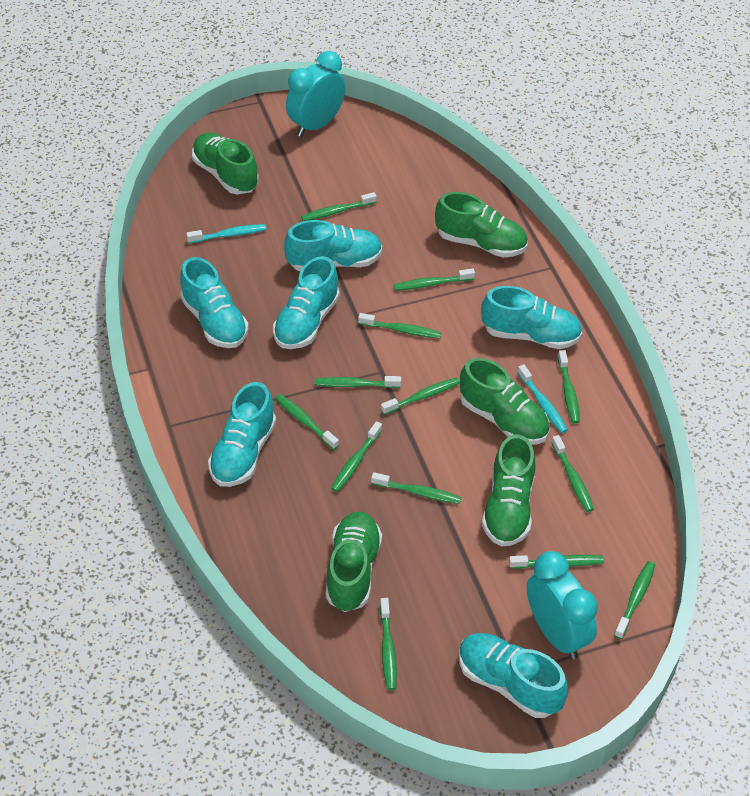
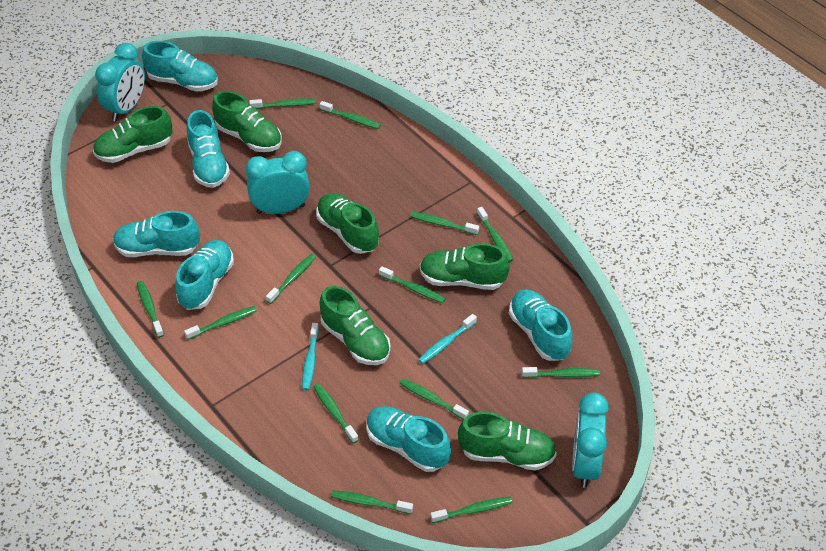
green shoe: [192,133,259,194] [326,512,382,612] [435,192,527,257] [460,358,549,445] [482,434,535,547] = 5 -> [93,106,173,163] [212,91,282,152] [316,193,379,254] [319,286,391,365] [420,243,510,290] [458,412,557,471] = 6
turquoise clock: [286,51,346,137] [527,551,598,659] = 2 -> [95,43,145,121] [246,151,310,214] [572,392,609,488] = 3

